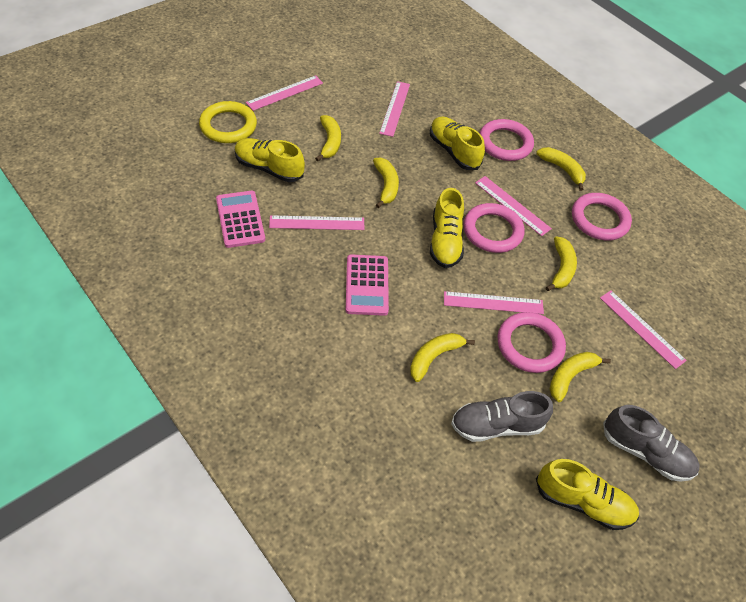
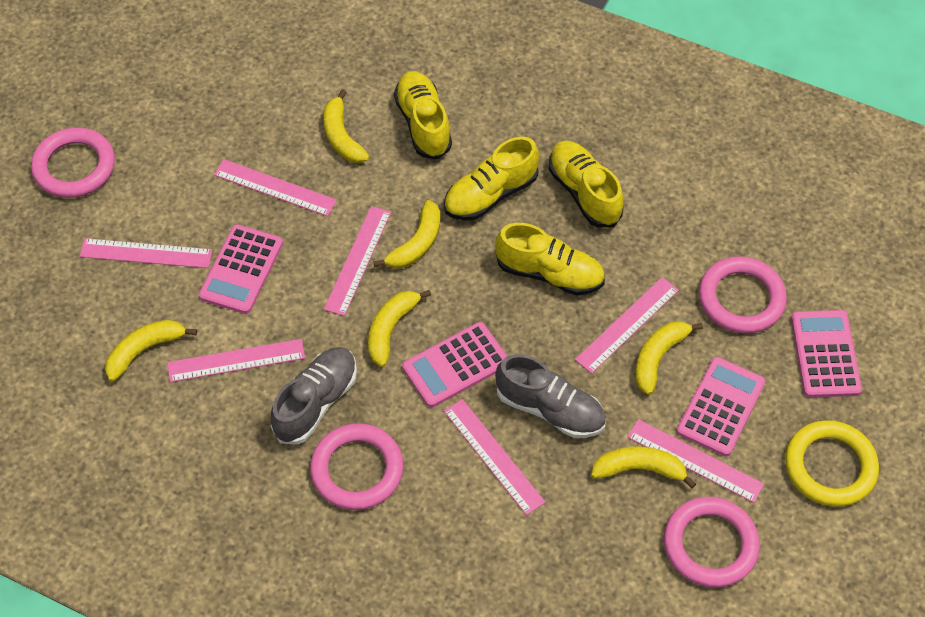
pink calculator: [216,191,265,248] [346,254,389,316] = 2 -> [199,224,283,314] [402,322,507,408] [676,357,765,457] [791,310,862,397] = 4
pink ruler: [246,75,323,111] [269,215,365,230] [379,81,410,137] [444,291,544,314] [475,176,552,236] [600,290,687,369] = 6 -> [80,238,212,268] [167,339,305,382] [214,159,337,216] [324,206,391,316] [444,399,545,515] [575,277,679,374] [628,419,764,503] = 7

